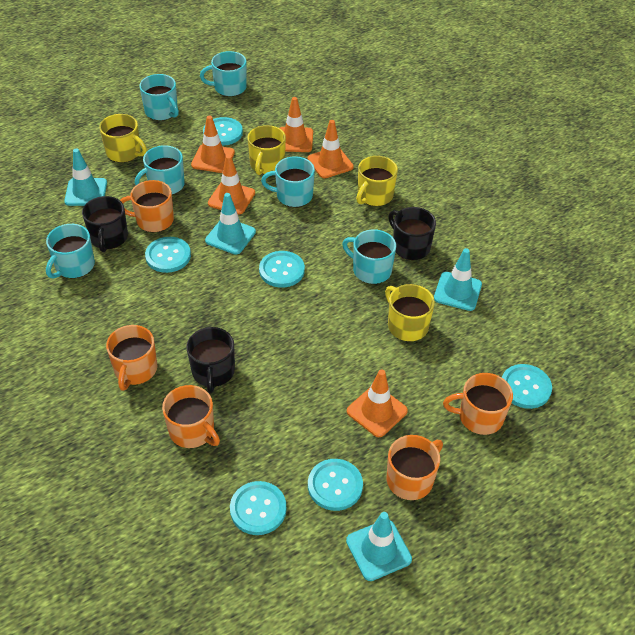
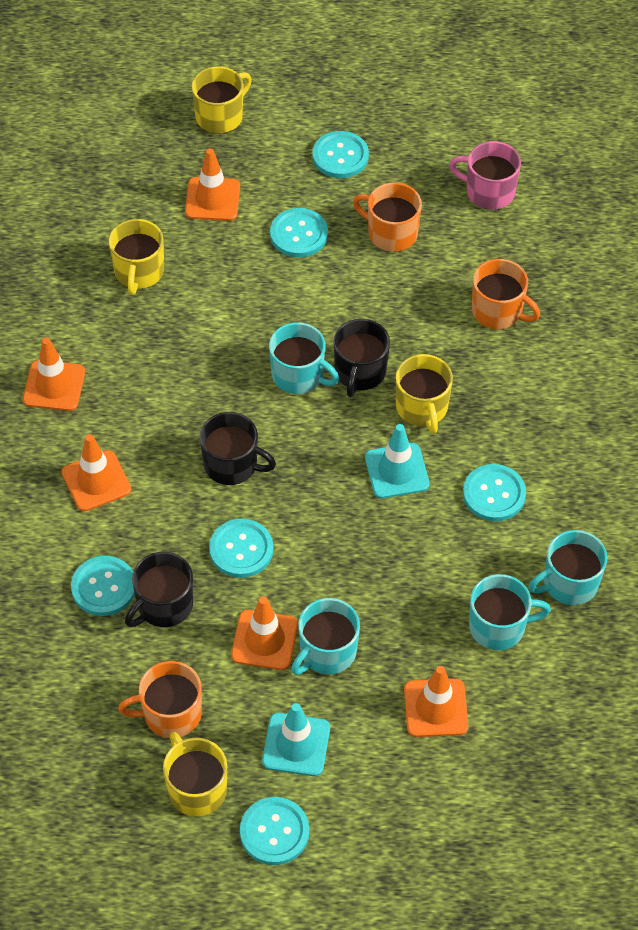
orange mug: [106,325,157,391] [120,180,174,232] [162,385,220,448] [387,435,443,500] [443,373,513,435] = 5 -> [118,661,202,738] [353,182,422,252] [472,259,540,329] = 3
pink mug: none = 0 -> [449,141,521,210] = 1
turquoise mug: [46,224,95,279] [135,145,185,195] [139,74,179,121] [200,51,247,96] [261,156,315,207] [342,229,396,284] = 6 -> [269,322,339,394] [291,598,360,675] [469,574,551,650] [528,530,607,605] = 4
turquoise traffic cone: [64,149,107,206] [205,193,256,255] [346,512,412,581] [434,248,482,311] = 4 -> [262,703,330,776] [365,424,430,498] = 2

